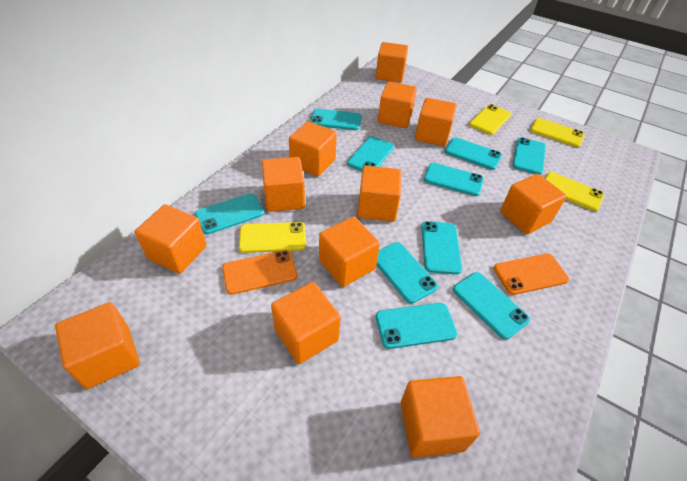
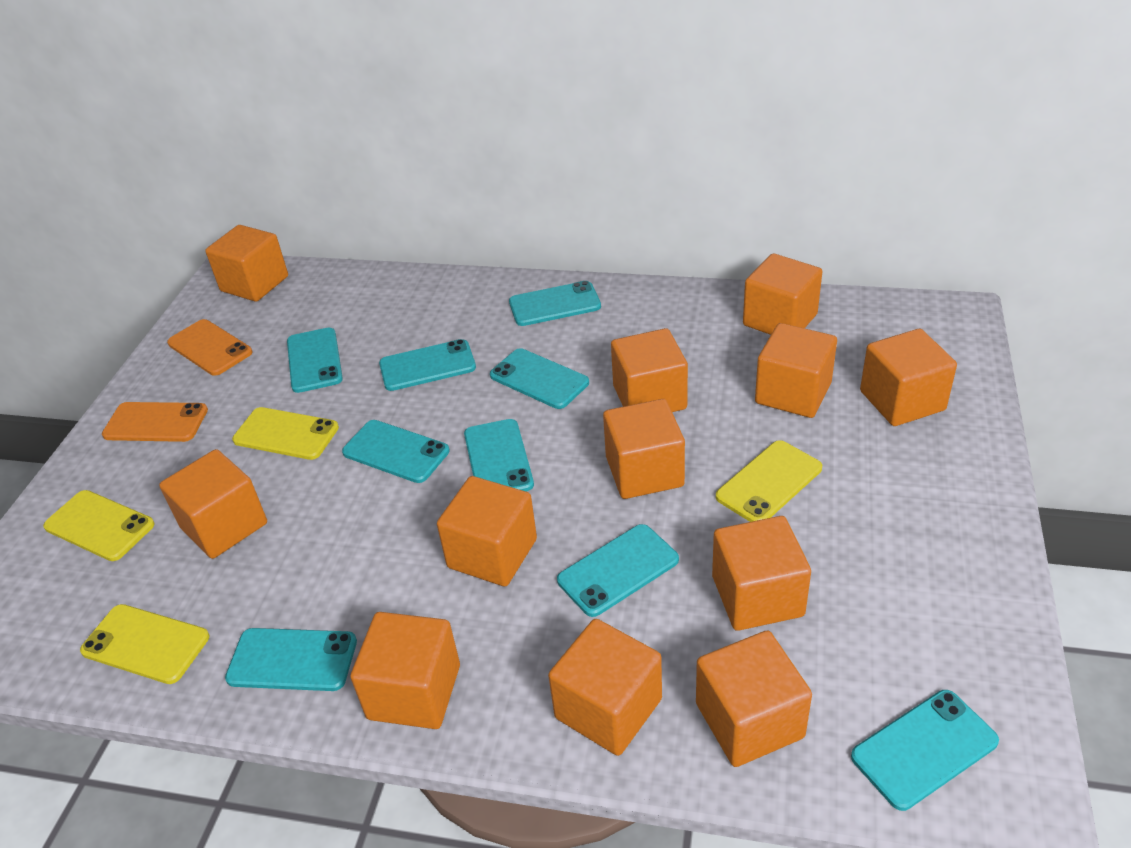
turquoise phone: [195,193,264,234] [310,109,362,130] [347,136,394,171] [376,303,457,349] [377,242,438,303] [421,221,462,274] [424,163,484,196] [445,138,502,170] [453,272,530,340] [512,137,546,175] = 10 -> [225,628,357,691] [287,328,343,393] [342,420,450,483] [379,339,476,391] [464,419,534,491] [490,348,589,409] [509,281,601,326] [557,524,679,617] [851,690,999,811] = 9

